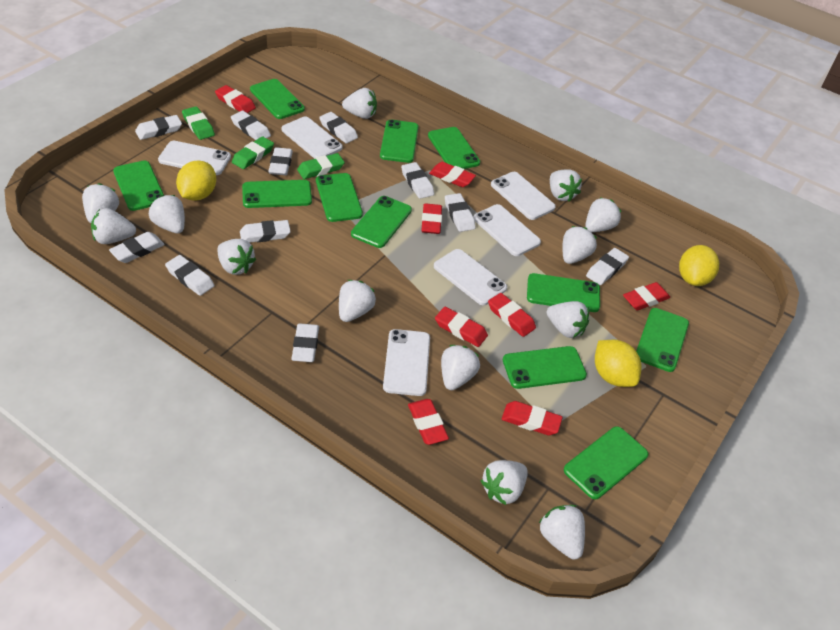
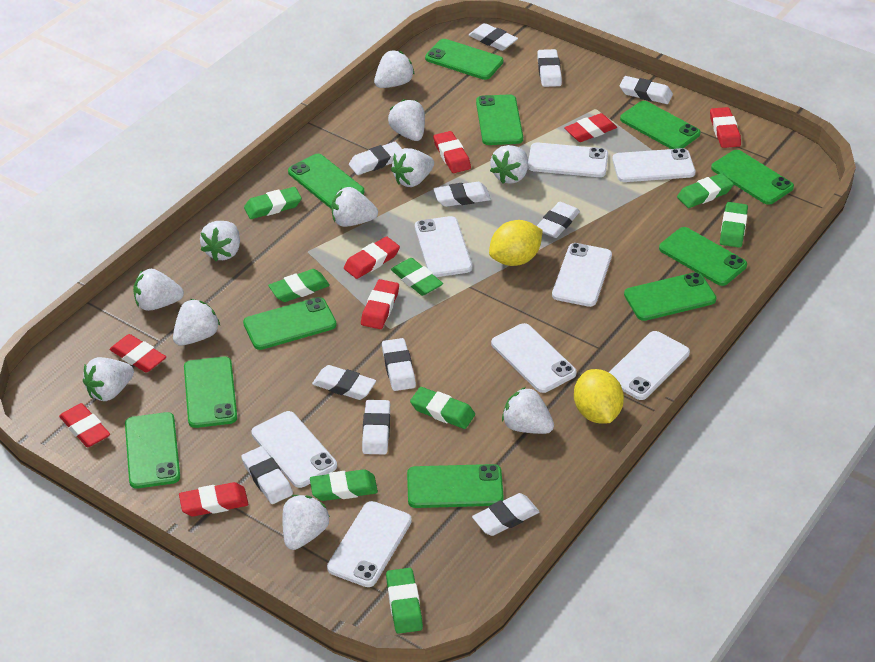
green eraser: [182,106,215,140] [232,136,274,169] [297,153,345,179] = 3 -> [244,187,302,219] [268,269,330,302] [310,469,378,501] [386,568,423,634] [391,258,443,296] [410,387,475,429] [677,173,734,208] [720,202,748,248] = 8
white phone: [158,141,231,175] [281,117,343,159] [383,329,430,396] [434,249,507,305] [474,204,541,256] [491,172,556,220] = 6 -> [251,411,337,488] [327,501,412,587] [415,216,472,277] [491,323,577,393] [528,142,608,177] [552,243,612,307] [609,331,690,400] [612,148,695,182] = 8
white strawberry: [82,183,119,223] [91,208,136,244] [149,195,185,233] [217,239,256,275] [339,280,376,322] [342,88,377,119] [441,345,480,390] [480,460,528,505] [539,505,585,560] [547,301,589,338] [550,169,582,202] [562,226,597,264] [585,197,621,232] = 13 -> [83,357,134,401] [133,269,184,311] [173,299,220,346] [200,221,240,261] [282,495,330,550] [331,187,378,227] [374,50,415,88] [388,99,425,141] [391,148,434,187] [490,145,528,184] [502,387,554,434] = 11
yellow lemon: [176,160,216,201] [595,340,642,387] [679,245,719,286] = 3 -> [489,220,543,266] [574,369,624,424] = 2

